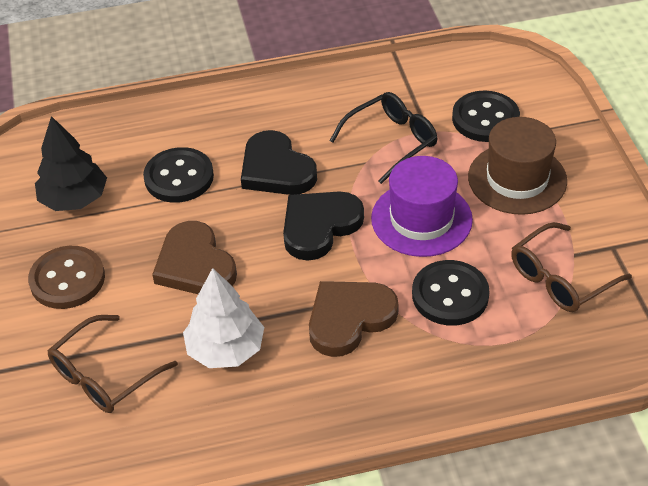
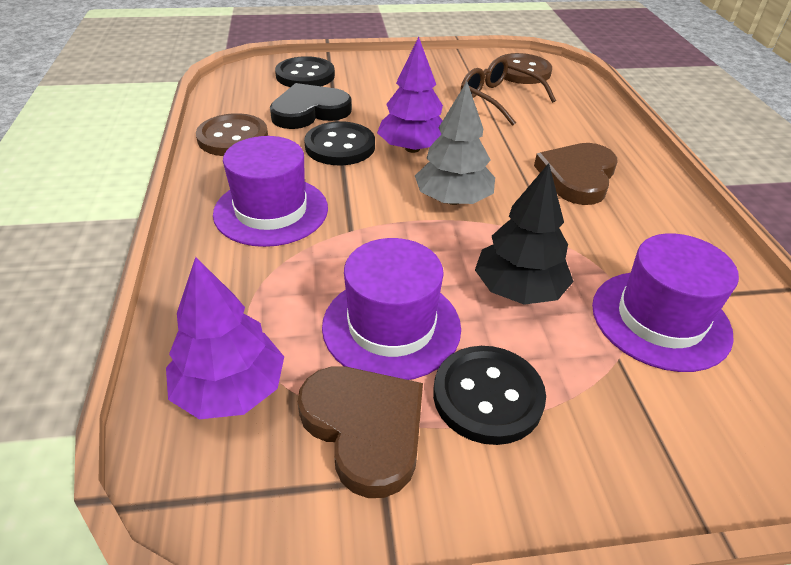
black glasses: [330,92,437,184] = 1 -> none = 0
black heart: [241,130,317,195] [283,191,364,261] = 2 -> [270,83,352,129] = 1
brown button: [28,246,105,309] = 1 -> [196,113,268,156] [500,53,552,84] = 2
brown glasses: [48,315,178,413] [511,222,632,312] = 2 -> [461,57,556,126] = 1
brown hat: [468,117,567,215] = 1 -> none = 0
grey tree: none = 0 -> [415,82,495,205] = 1
purple hat: [371,156,473,257] = 1 -> [213,136,328,247] [322,238,461,380] [592,233,739,372] = 3
purple tree: none = 0 -> [166,257,284,419] [377,37,443,153] = 2
white tree: [183,268,264,368] = 1 -> none = 0

